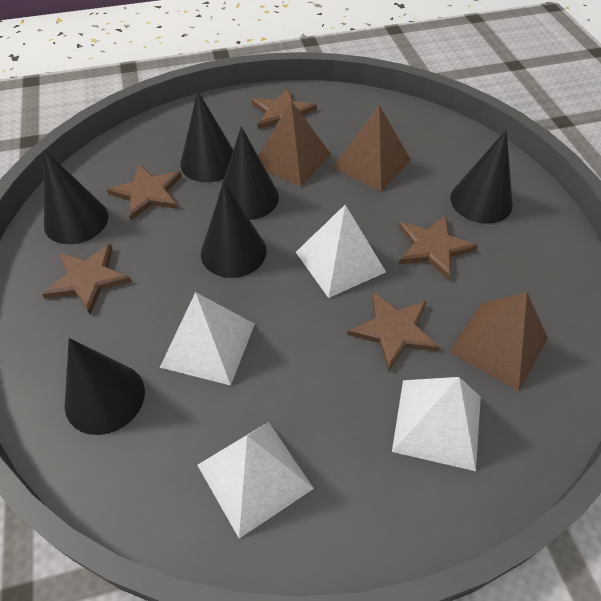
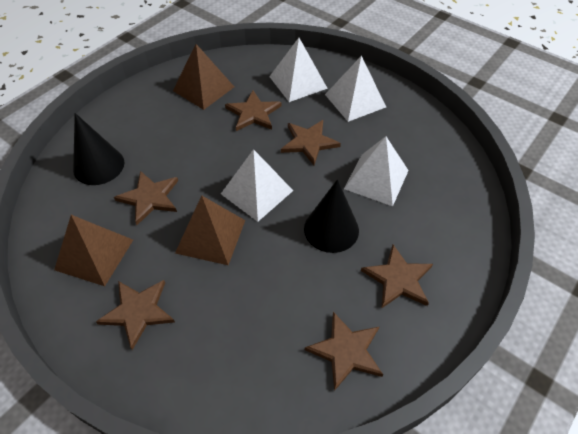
black cone: [44,150,108,244] [65,338,145,435] [180,91,233,182] [201,182,267,278] [218,126,279,220] [450,130,513,223] = 6 -> [73,113,124,185] [304,179,359,253] = 2
brown star: [42,244,132,314] [107,164,182,221] [252,88,317,129] [347,292,440,371] [399,215,478,280] = 5 -> [96,280,175,350] [114,171,178,225] [225,91,282,131] [281,120,341,165] [305,312,383,391] [361,245,433,309] = 6

